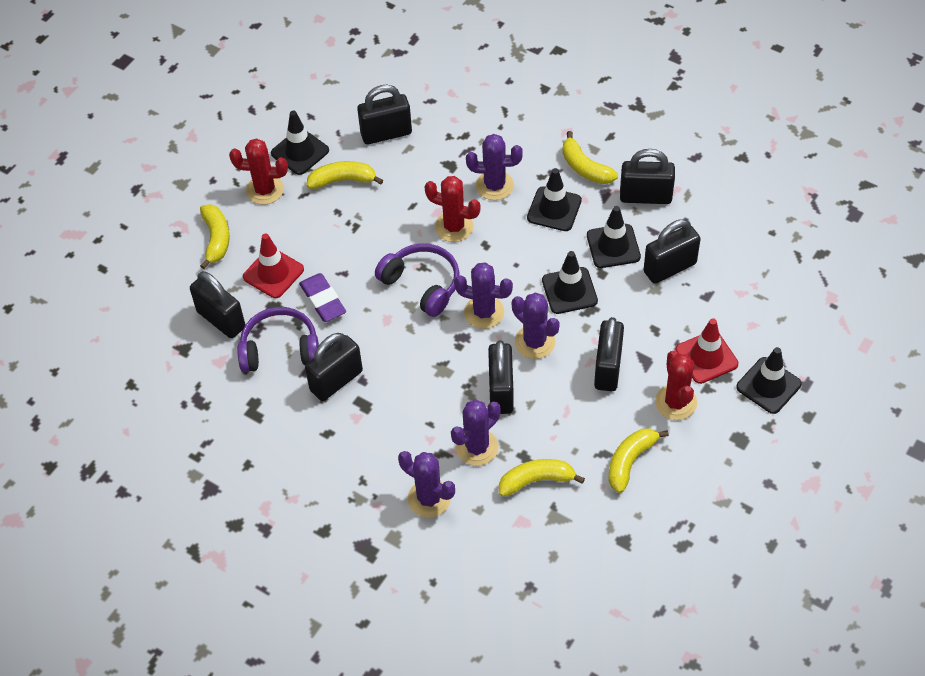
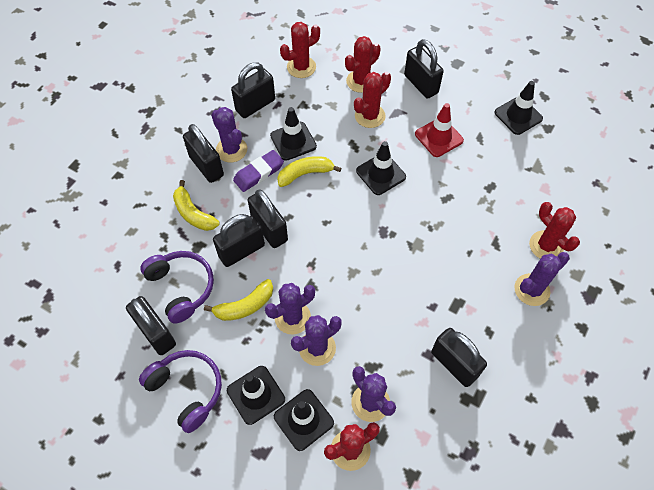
red cactus: [229,138,288,205] [424,176,481,242] [655,351,697,420] = 3 -> [280,22,320,78] [324,422,380,471] [345,36,381,93] [354,72,391,128] [529,202,580,259] = 5
red traffic cone: [243,234,304,298] [675,318,738,384] = 2 -> [415,103,464,157] = 1
yellow banana: [200,204,230,269] [307,161,383,189] [499,459,585,497] [562,131,618,184] [608,428,669,493] = 5 -> [173,180,220,231] [204,279,273,321] [277,156,341,187] = 3

